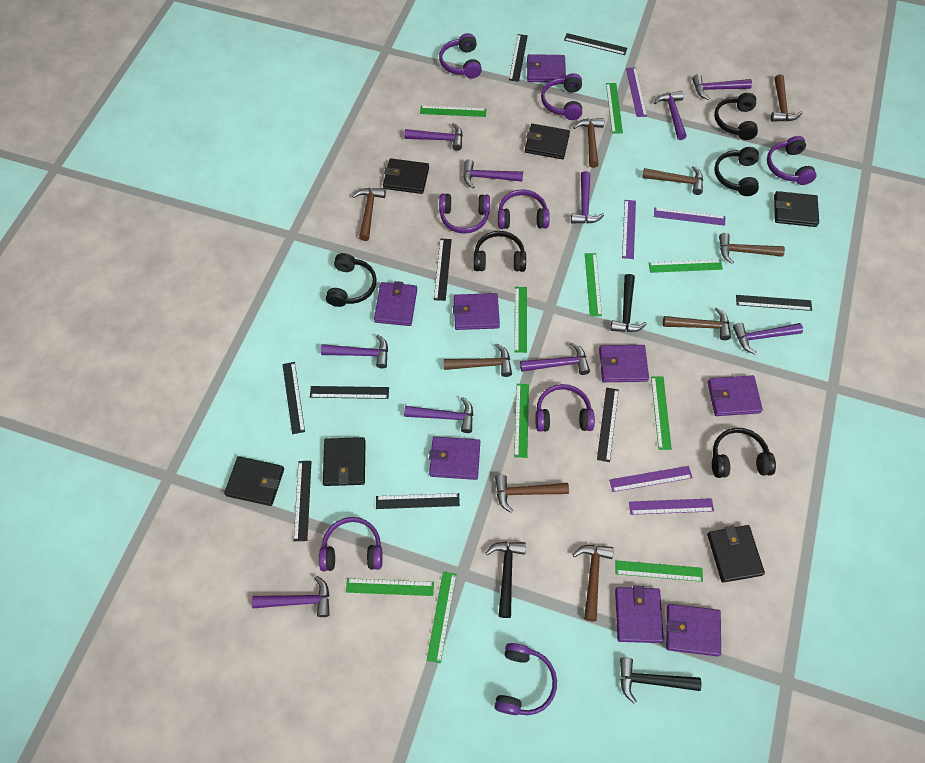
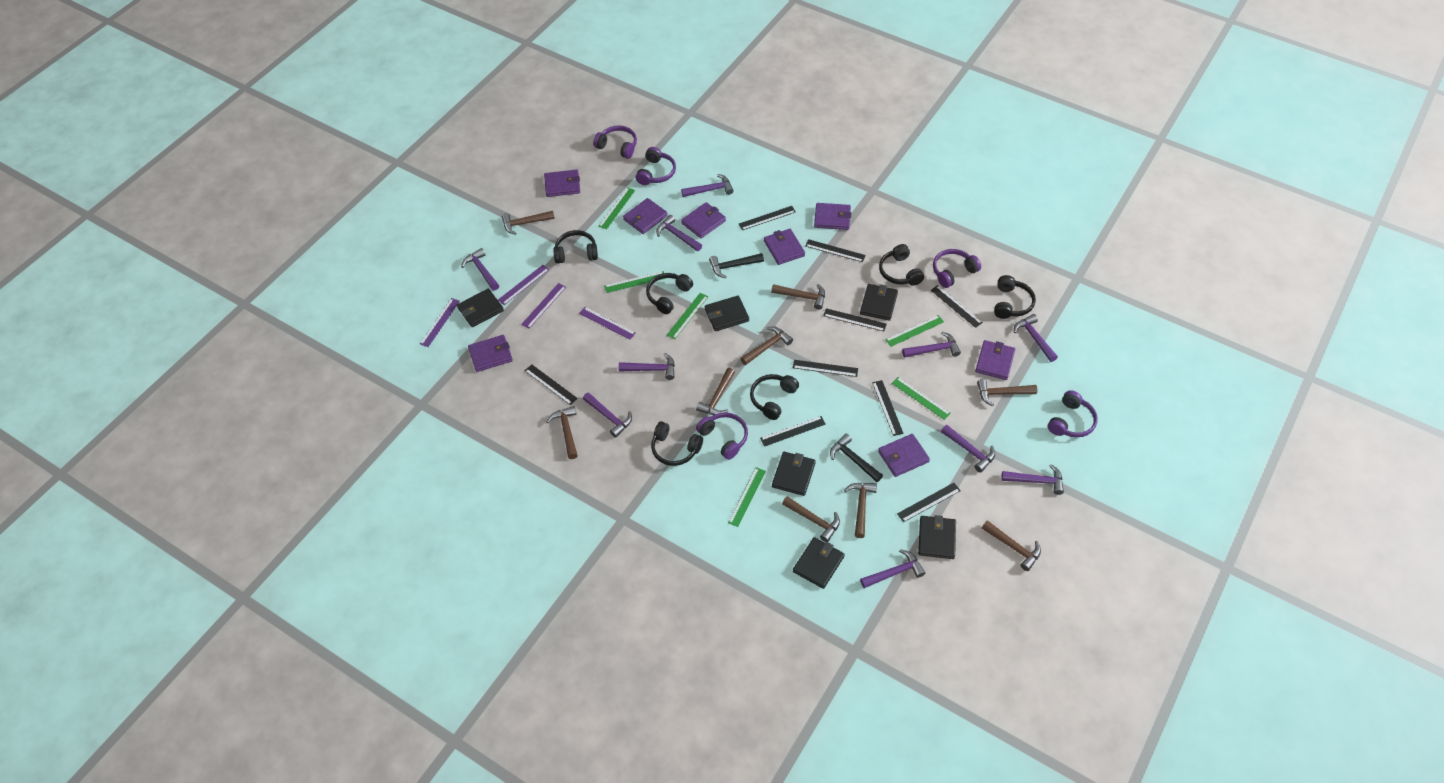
black hammer: [485,542,526,618] [610,274,646,332] [620,658,701,704] = 3 -> [709,253,764,278] [830,434,883,482] = 2
black headphones: [326,253,377,307] [474,231,526,272] [712,428,776,478] [714,93,758,140] [714,147,759,196] = 5 -> [553,230,598,264] [646,273,693,314] [651,422,703,466] [750,374,799,420] [879,244,924,286] [994,275,1036,319] = 6
green ruler: [346,578,434,596] [420,106,486,117] [427,572,457,663] [514,384,529,458] [515,287,527,353] [585,253,602,316] [606,83,623,133] [615,560,703,582] [649,259,723,273] [651,377,672,450] = 10 -> [599,187,635,229] [604,271,666,293] [667,293,708,339] [728,467,766,527] [885,315,944,347] [892,377,951,420] = 6
purple headphones: [319,517,383,571] [439,33,482,78] [439,193,490,234] [494,643,557,715] [498,189,550,229] [535,384,595,432] [541,73,582,120] [767,136,817,185] = 8 -> [593,125,637,159] [636,147,676,185] [696,412,748,460] [933,249,981,288] [1048,390,1098,437] = 5
purple ruler: [609,466,693,492] [622,200,636,259] [626,67,647,117] [629,498,714,515] [654,208,725,226] = 5 -> [420,298,460,347] [498,265,550,305] [521,283,566,329] [579,307,636,340] = 4

